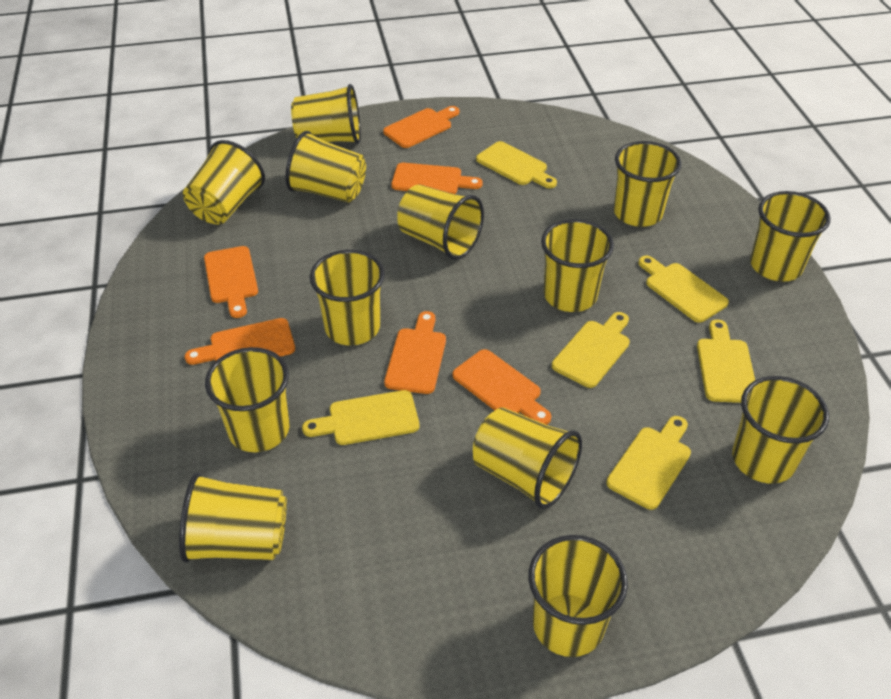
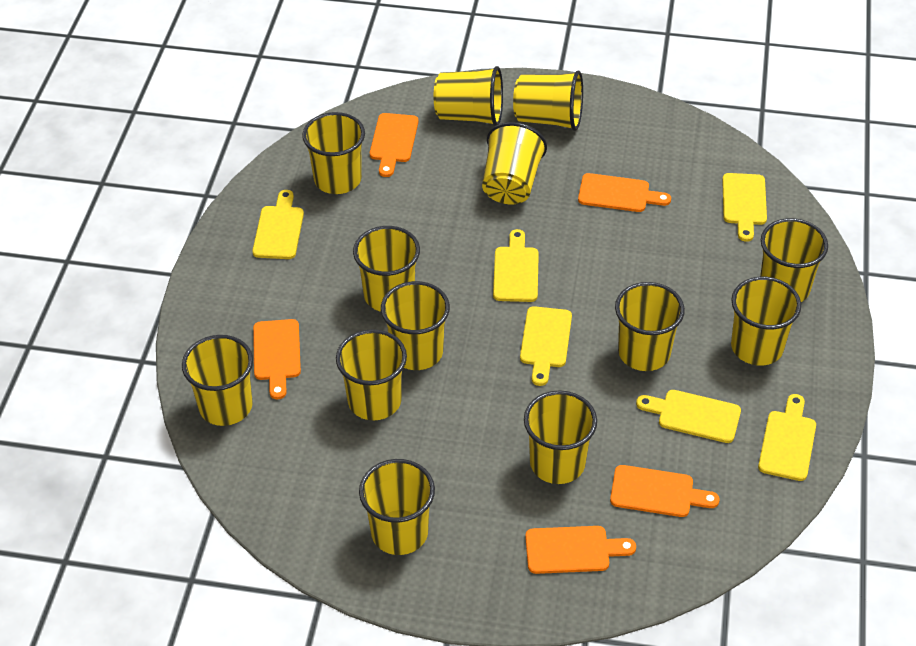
orange cutting board: [185,318,295,365] [204,246,258,318] [383,106,459,148] [384,311,446,394] [391,163,483,194] [452,349,551,425] = 6 -> [253,319,301,399] [370,113,418,177] [525,526,636,574] [578,173,671,212] [610,465,720,517] = 5

